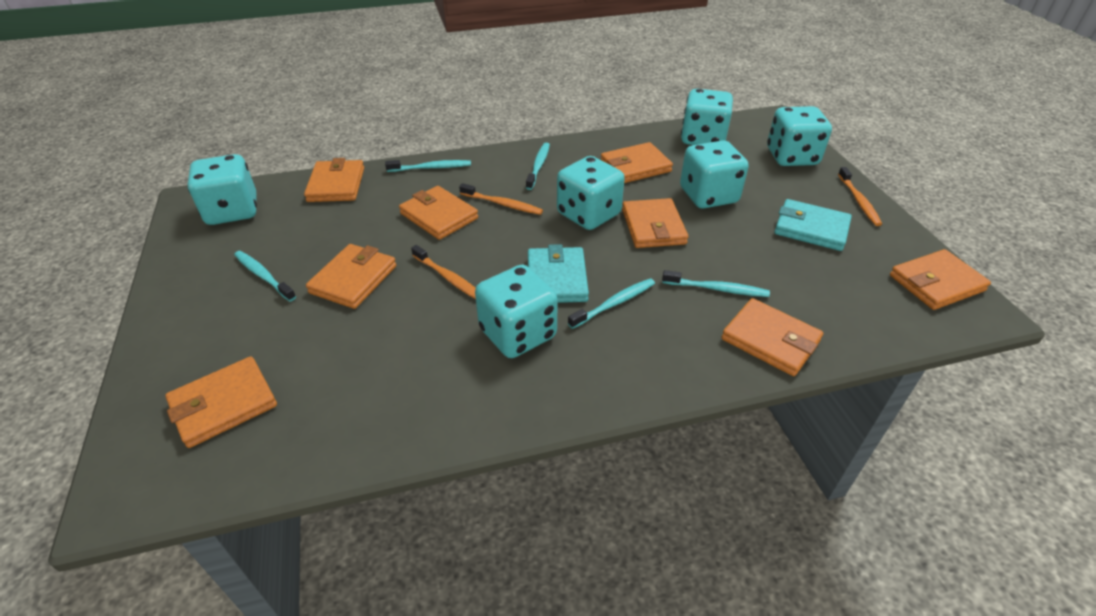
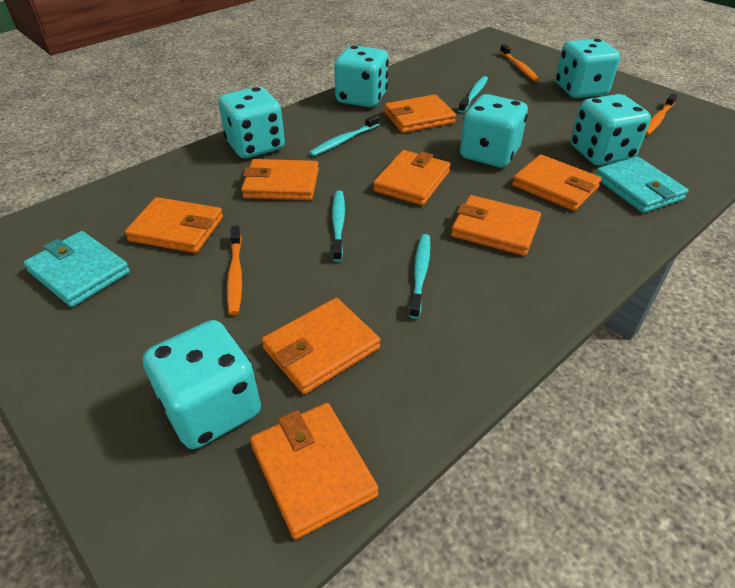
turquoise toothbrush: [234,251,296,302] [385,160,471,172] [526,143,550,190] [568,278,655,329] [662,270,770,297] = 5 -> [309,115,380,156] [332,191,345,262] [409,234,430,319] [458,76,488,113] = 4

